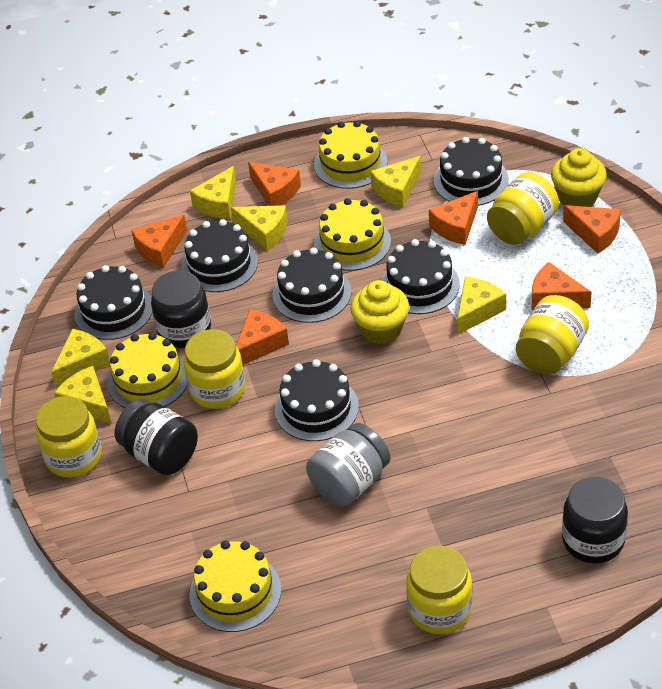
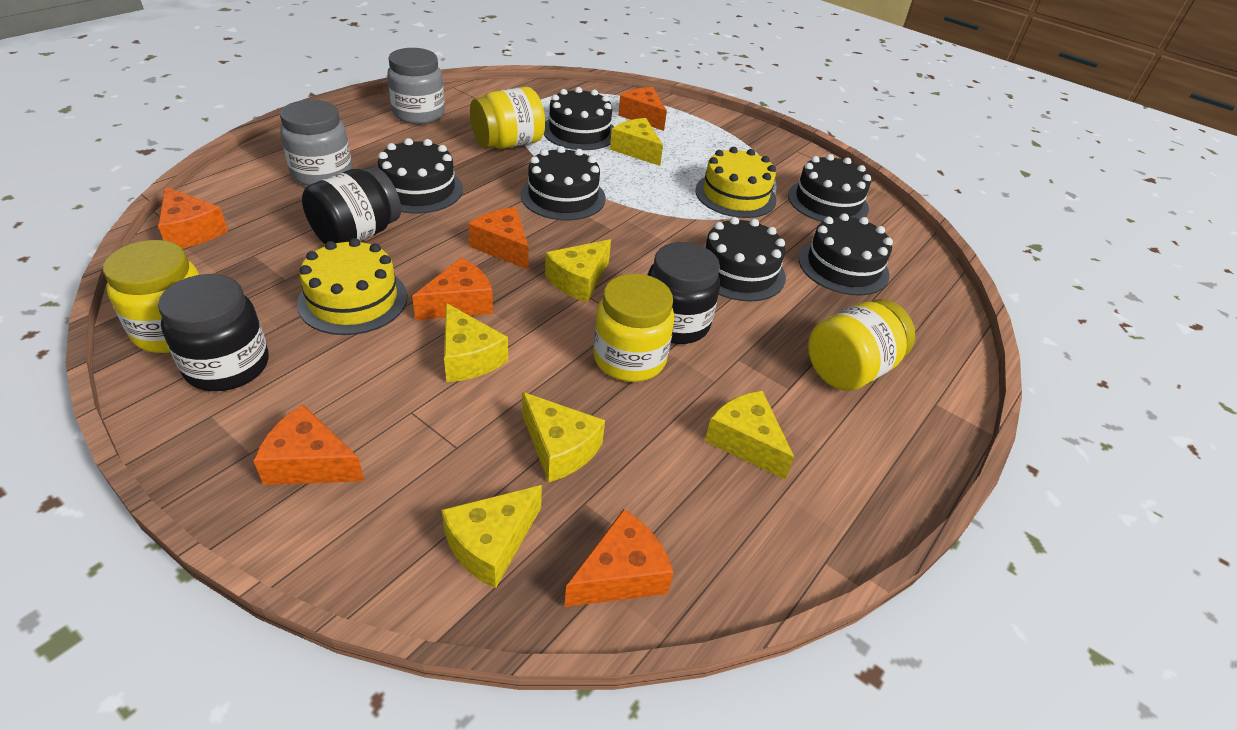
grey jar: [306,423,391,506] = 1 -> [280,100,352,186] [387,48,445,124] = 2
yellow cake: [107,332,187,408] [189,541,281,632] [314,121,387,189] [314,198,391,271] = 4 -> [297,238,407,335] [695,147,776,218] = 2
yellow cupcake: [350,280,409,344] [551,148,607,207] = 2 -> none = 0
yellow jar: [36,396,102,478] [184,329,245,409] [406,546,473,634] [487,172,559,245] [516,295,589,375] = 5 -> [103,240,199,353] [470,87,545,149] [593,274,675,382] [808,299,915,391] = 4

